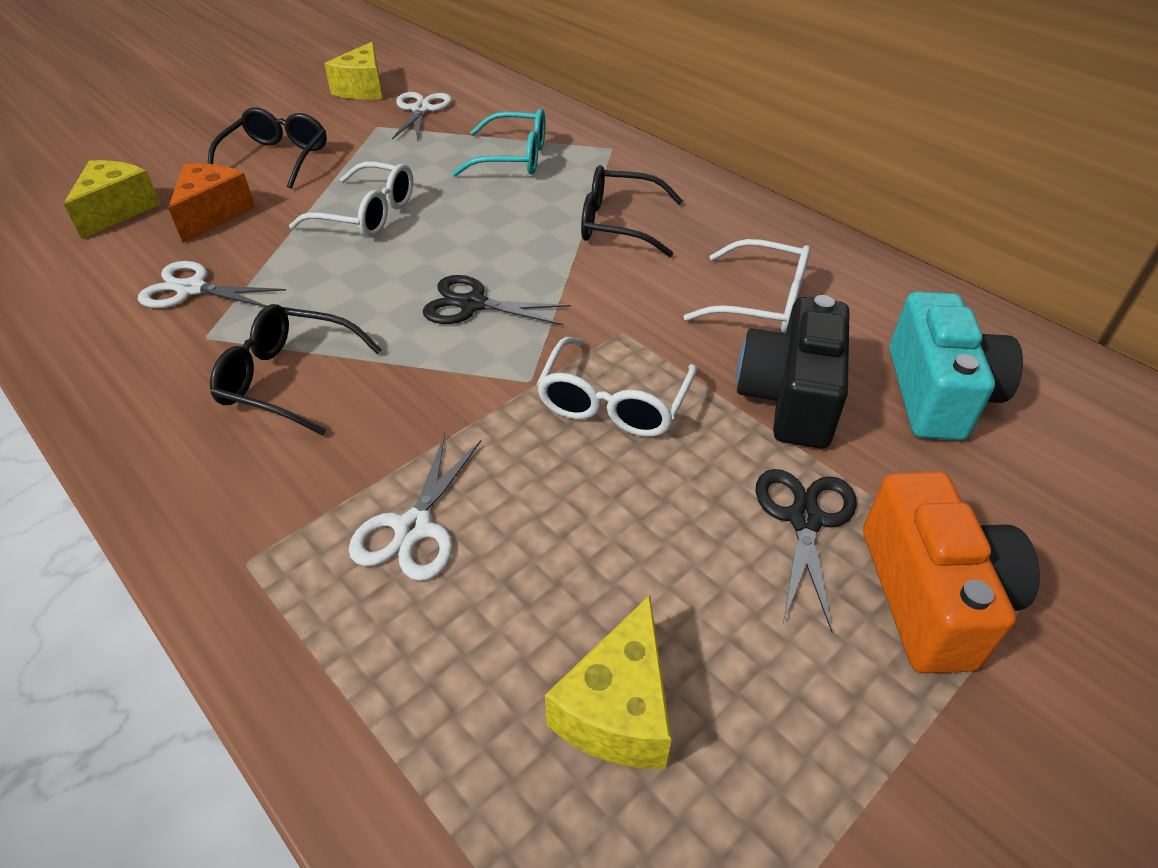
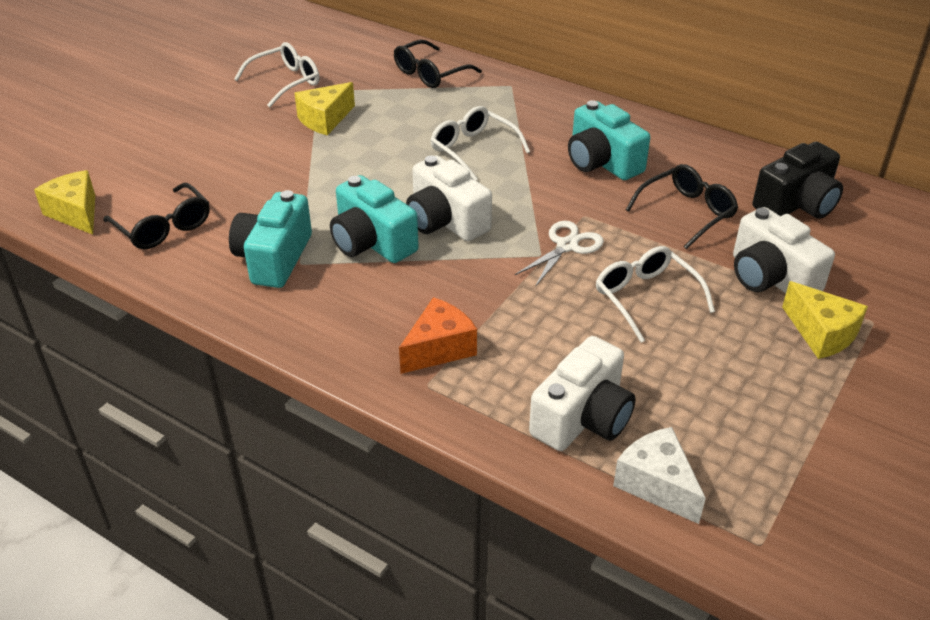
black scissors: [423,275,571,325] [756,469,857,632] = 2 -> none = 0
orange camera: [863,472,1040,673] = 1 -> none = 0
turquoise camera: [889,291,1023,440] = 1 -> [229,190,312,288] [330,175,419,263] [568,100,650,180] = 3
turquoise glasses: [452,109,546,177] = 1 -> none = 0
white camera: none = 0 -> [406,155,492,241] [529,336,636,451] [733,207,835,293] = 3
white cheese: none = 0 -> [613,427,706,524] = 1
white scissors: [138,261,287,308] [349,433,481,581] [392,92,452,141] = 3 -> [515,221,604,287] = 1

